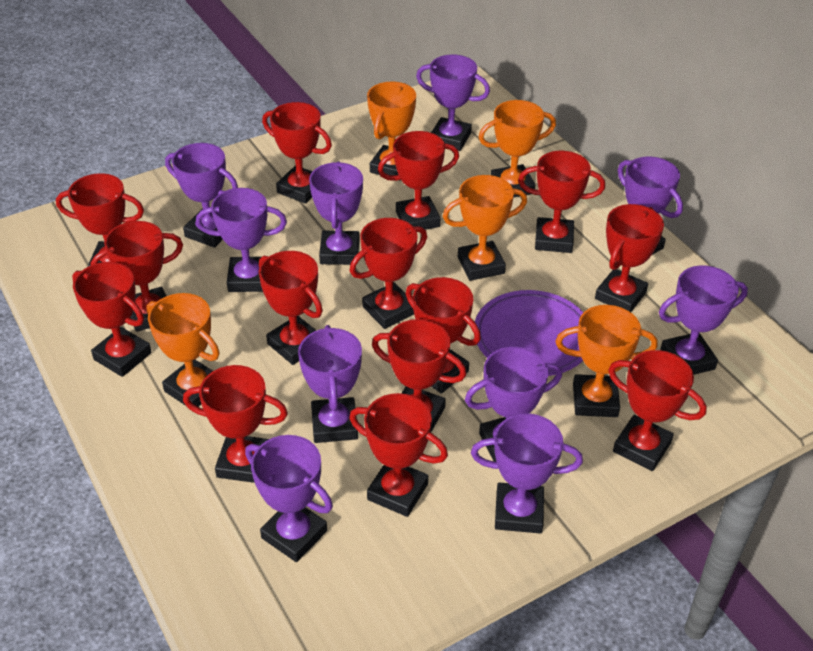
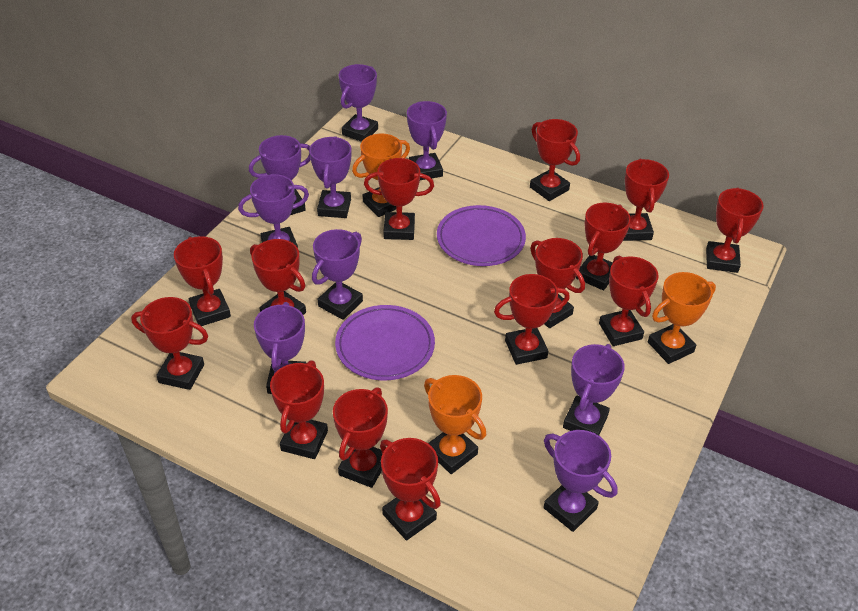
orange trophy: [146,293,220,407] [367,82,416,181] [443,175,527,281] [478,100,556,198] [555,305,658,417] = 5 -> [352,134,410,217] [424,375,486,474] [648,272,716,364] = 3
purple plate: [475,290,584,376] = 1 -> [335,305,435,380] [437,205,526,266] = 2
purple trophy: [165,143,238,248] [196,188,287,292] [245,435,333,562] [298,325,362,443] [309,162,363,265] [416,54,490,151] [465,347,562,462] [471,414,583,534] [618,156,683,255] [659,265,748,375] = 10 -> [238,174,309,248] [249,135,311,215] [254,302,306,394] [309,136,351,218] [312,229,363,320] [339,64,378,142] [407,101,447,180] [543,430,618,532] [563,344,625,435] = 9

